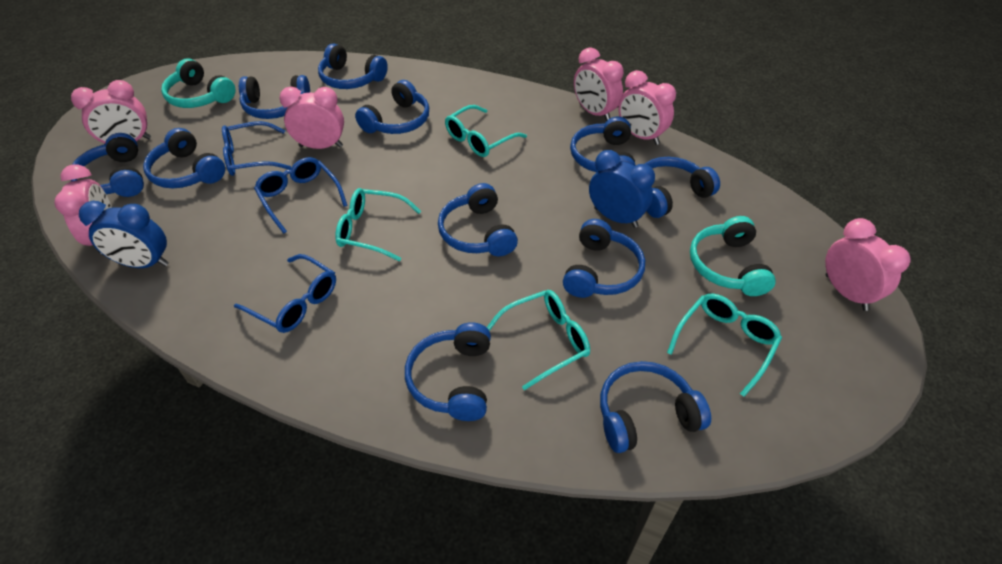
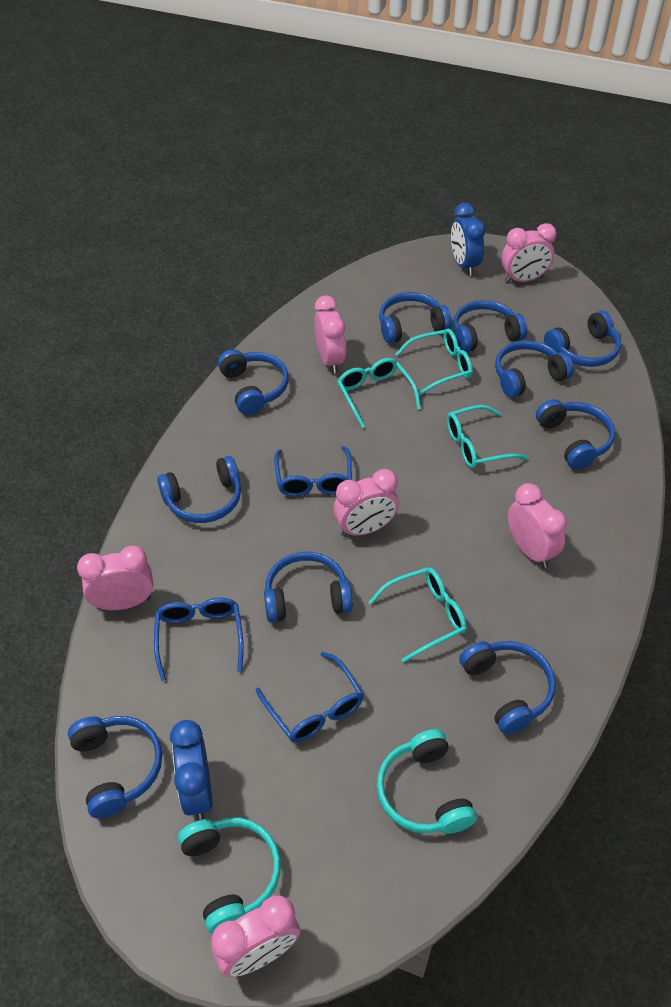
blue headphones: [71,133,144,197] [143,128,225,188] [239,75,310,119] [318,43,388,89] [355,80,429,134] [405,322,491,421] [438,183,518,257] [563,219,645,298] [570,116,636,172] [600,361,711,453] [644,157,720,218] = 11 -> [68,716,162,819] [157,456,241,523] [218,349,289,415] [264,552,353,622] [379,292,452,344] [453,300,527,352] [459,641,556,735] [495,340,574,398] [536,399,615,469] [544,311,621,367] = 10

